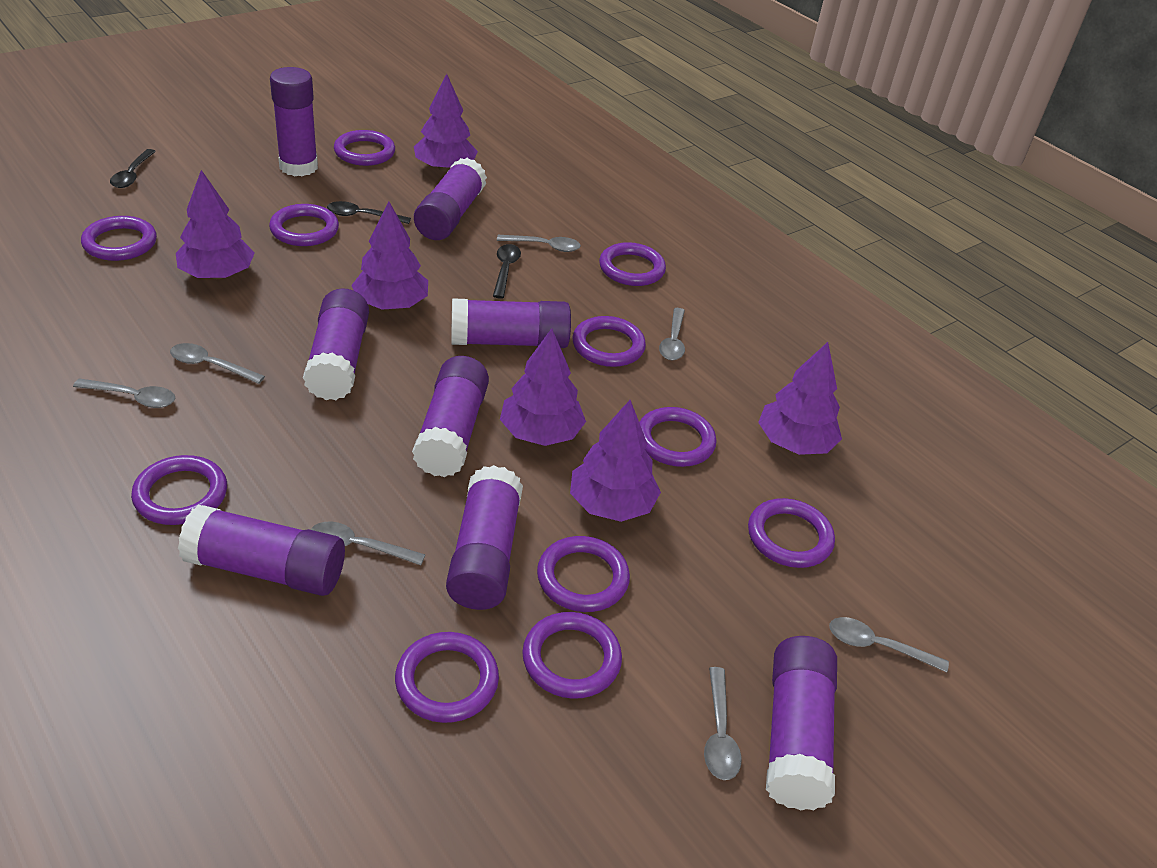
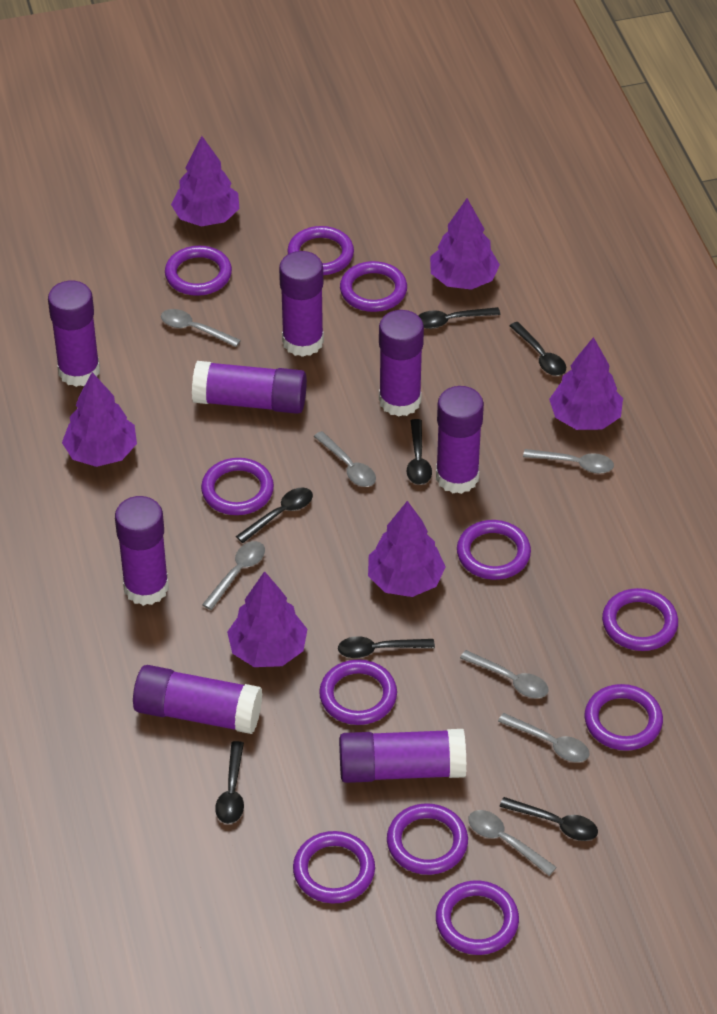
black spoon: [110,149,156,188] [327,201,411,224] [493,244,521,299] = 3 -> [215,741,244,824] [236,487,313,543] [338,636,435,658] [407,419,432,485] [418,307,500,329] [499,797,598,841] [510,322,566,376] = 7

